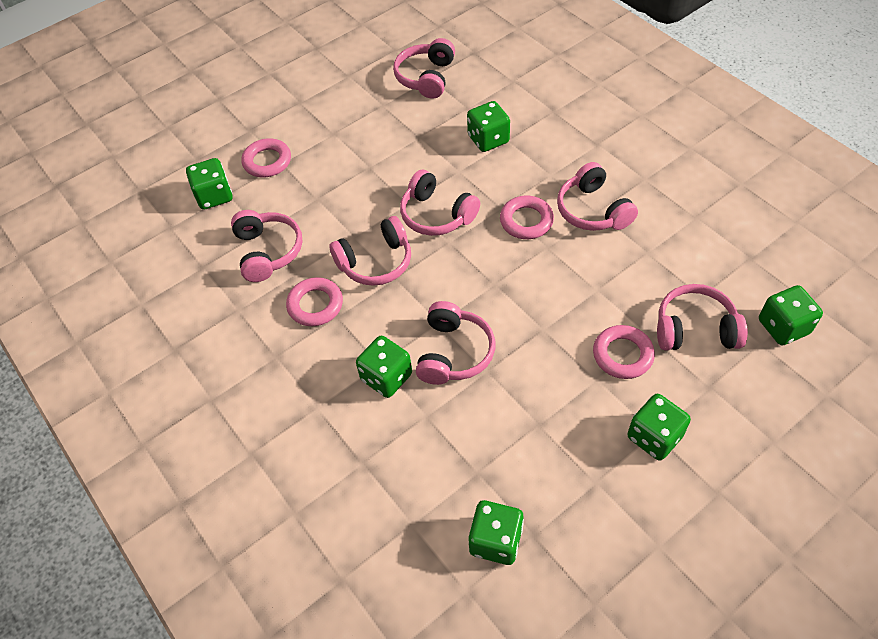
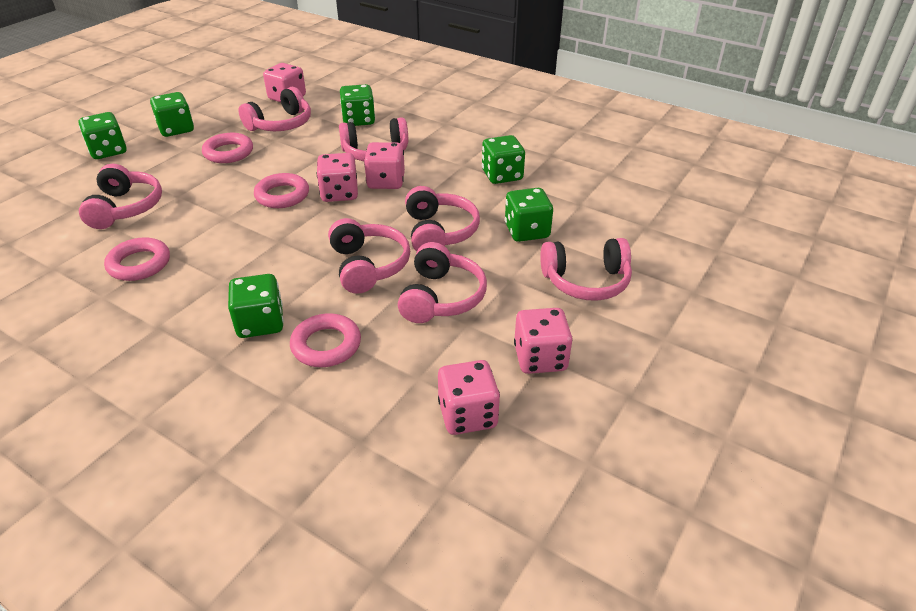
pink dice: none = 0 -> [263,63,306,102] [317,153,358,202] [364,142,405,189] [438,360,500,435] [514,308,573,374] = 5

